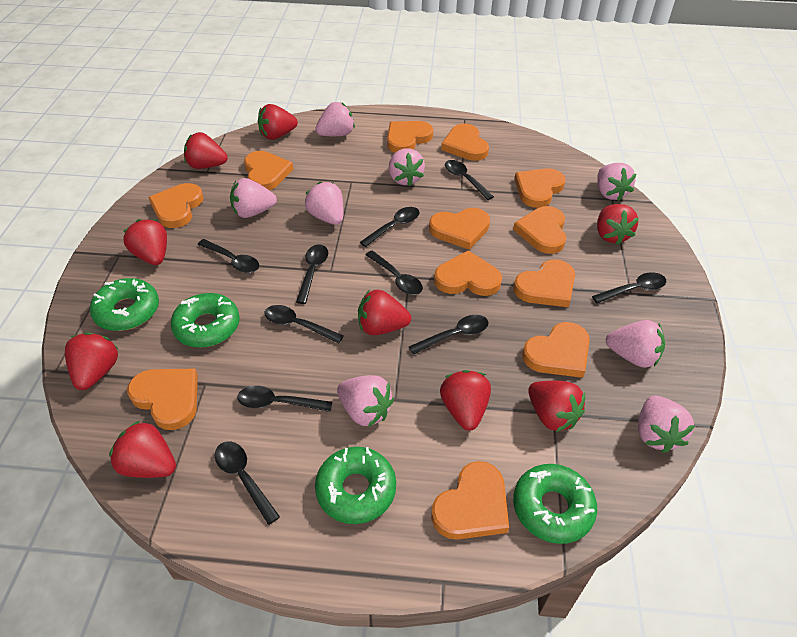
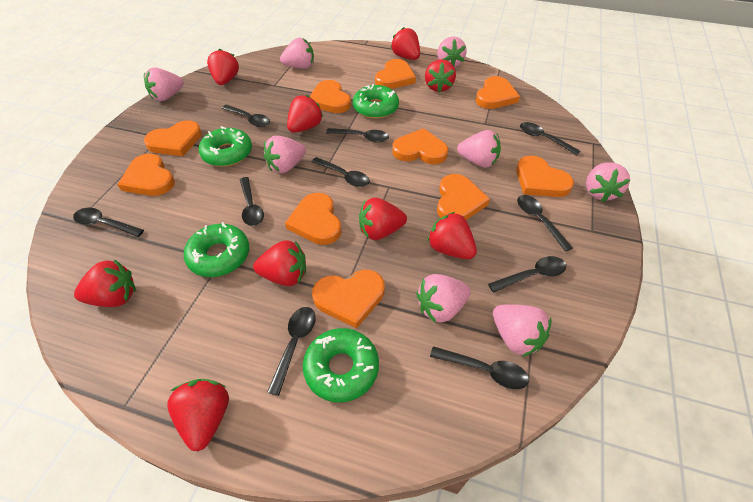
orange heart: [127,369,198,430] [148,183,204,228] [244,151,293,190] [387,121,433,153] [429,208,490,249] [431,461,509,540] [434,250,502,296] [441,123,489,161] [513,206,566,254] [513,259,575,307] [514,168,566,208] [522,322,590,378] = 12 -> [117,154,175,196] [144,120,202,156] [285,193,341,245] [310,80,351,113] [312,270,385,329] [375,59,416,89] [392,128,448,164] [437,174,490,220] [476,76,520,109] [516,156,574,197] = 10

